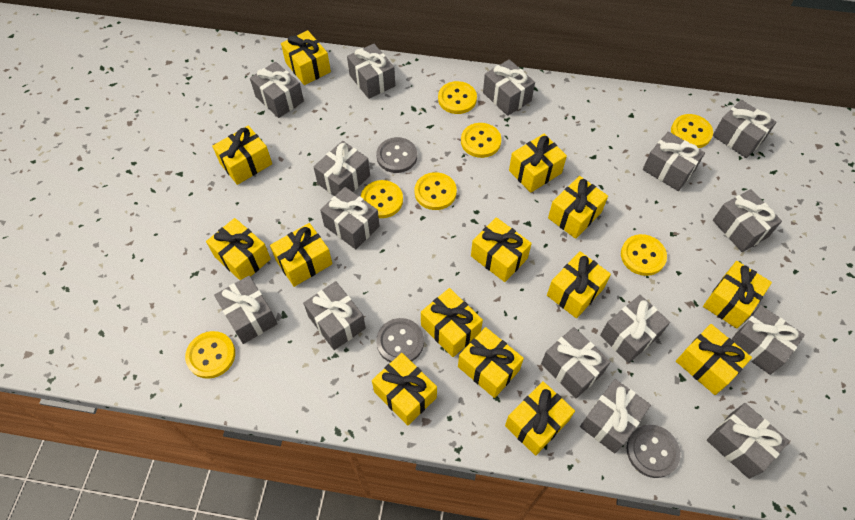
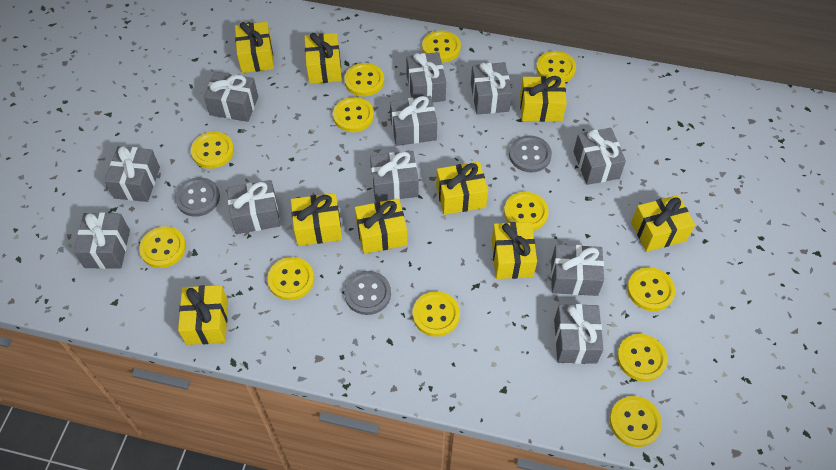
grey gift: [214,276,277,344] [250,62,304,118] [303,281,366,350] [314,141,370,196] [320,187,380,249] [347,44,395,99] [483,59,535,116] [541,327,611,398] [580,379,651,453] [600,295,670,363] [643,131,705,191] [707,403,789,479] [713,100,777,158] [713,189,782,252] [732,305,805,375] = 15 -> [74,212,130,269] [104,146,160,202] [204,72,258,122] [227,180,280,234] [370,151,418,202] [390,96,437,146] [406,52,446,102] [471,62,512,115] [551,244,604,296] [554,304,604,364] [573,128,626,185] = 11
yellow button: [185,331,235,379] [361,180,403,218] [415,172,457,210] [438,81,477,114] [461,123,501,158] [621,234,667,276] [671,114,713,148] = 7 -> [139,226,186,268] [191,132,234,168] [267,257,314,300] [333,97,374,132] [344,63,384,96] [413,291,460,337] [422,30,461,63] [504,192,549,231] [536,51,576,82] [609,396,662,447] [617,334,668,381] [627,267,675,311] = 12
yellow gift: [206,218,271,280] [212,126,272,185] [270,223,332,287] [281,30,331,85] [372,353,437,426] [421,288,483,357] [458,327,524,398] [471,217,532,282] [505,381,575,456] [509,134,567,193] [547,251,611,318] [548,176,608,239] [676,324,752,395] [703,261,772,328] = 14 -> [178,285,228,345] [235,22,274,73] [291,193,342,246] [304,33,342,84] [355,199,407,254] [436,162,488,215] [492,222,537,279] [520,76,567,122] [631,195,695,252] = 9

